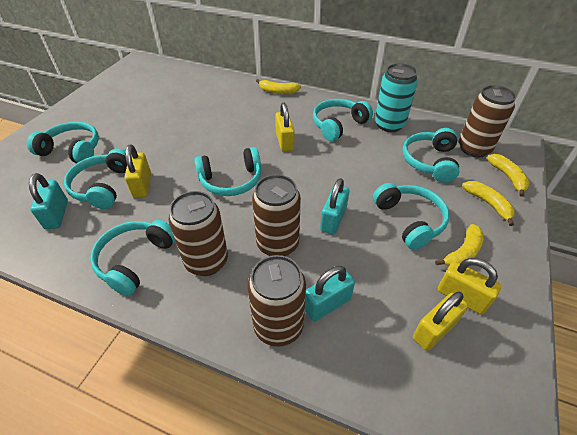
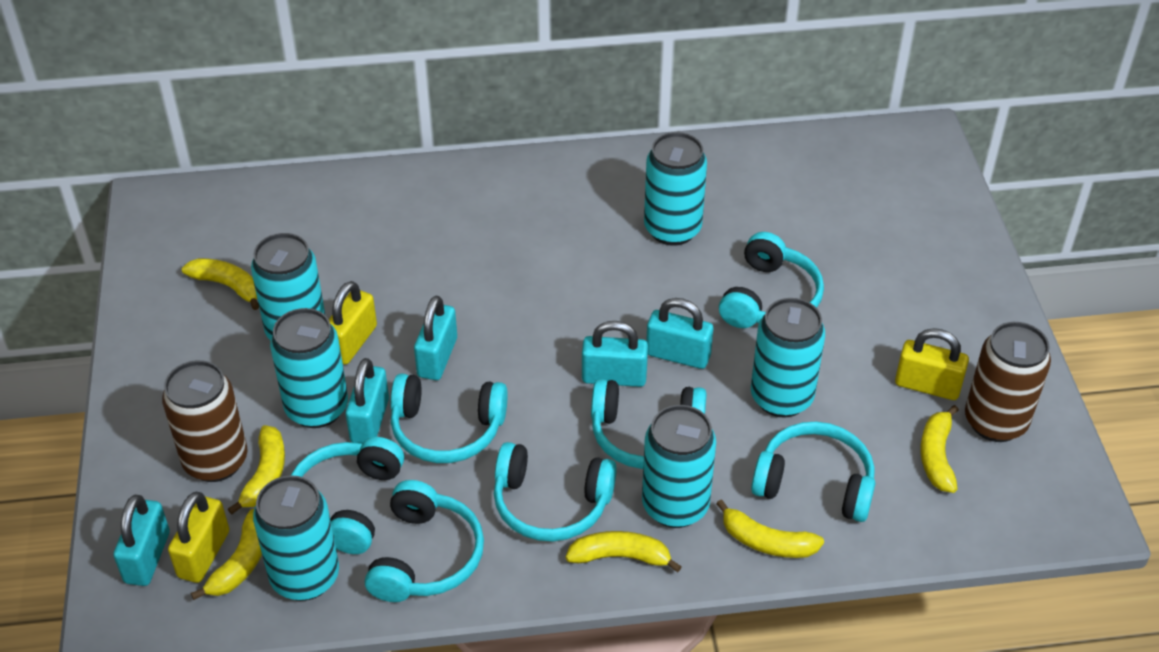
brown can: [169,191,228,276] [247,255,306,347] [252,174,301,256] [459,85,516,158] = 4 -> [162,360,248,482] [965,322,1051,442] = 2
turquoise can: [375,63,418,132] = 1 -> [251,233,325,341] [253,475,339,601] [270,308,348,428] [642,405,716,528] [644,132,707,246] [751,298,825,418] = 6
turquoise padlock: [29,173,68,229] [305,266,355,321] [320,178,349,235] = 3 -> [113,494,170,586] [345,358,389,444] [414,296,457,380] [582,321,648,387] [646,298,713,369] = 5
yellow banana: [256,79,301,94] [435,224,484,266] [462,181,515,226] [487,154,530,197] = 4 -> [182,258,259,310] [191,509,262,600] [228,425,285,515] [565,531,682,572] [716,499,824,558] [920,405,959,493] = 6
yellow padlock: [125,145,151,198] [275,103,295,151] [413,292,468,351] [438,258,501,314] = 4 -> [168,492,229,583] [329,281,377,365] [895,328,969,400] = 3

